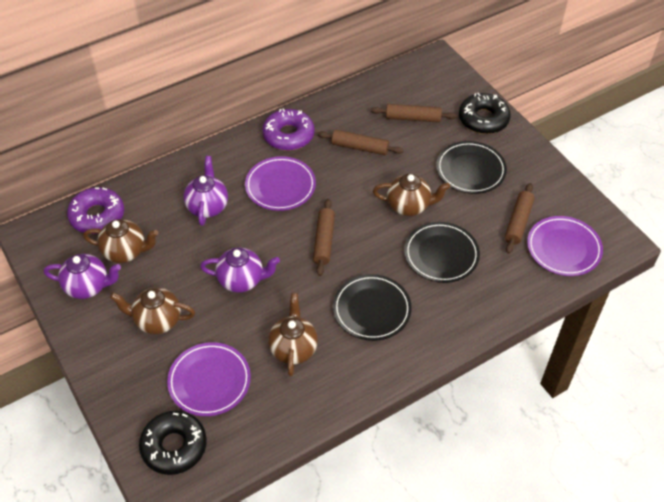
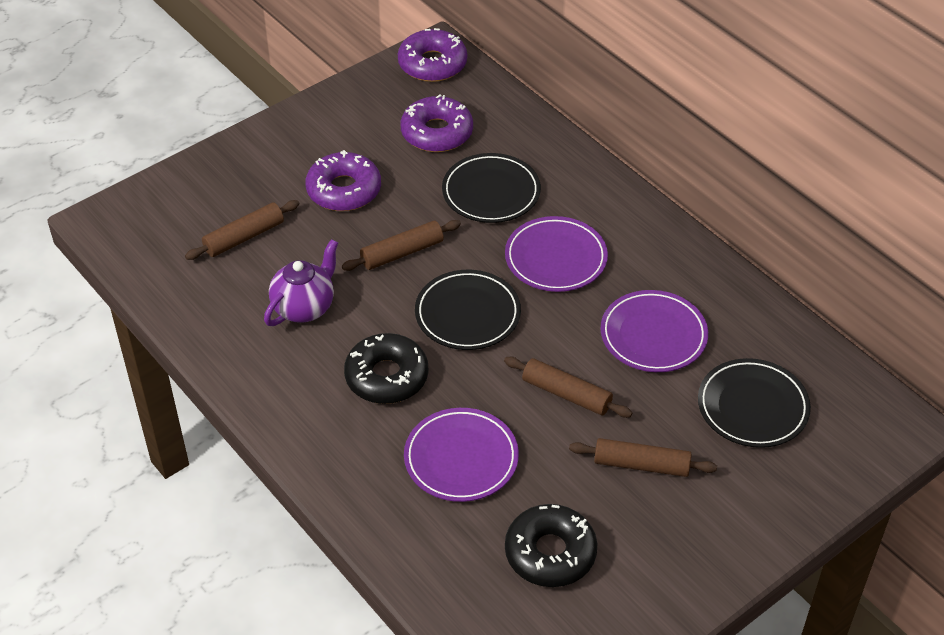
brown teapot: [83,219,158,263] [110,288,195,334] [268,293,318,376] [373,174,450,216] = 4 -> none = 0
purple donut: [67,187,124,234] [262,108,315,151] = 2 -> [305,150,381,211] [398,28,467,82] [400,94,473,152] = 3
purple teapot: [44,254,121,299] [183,156,228,226] [200,248,280,293] = 3 -> [264,239,338,326] = 1

